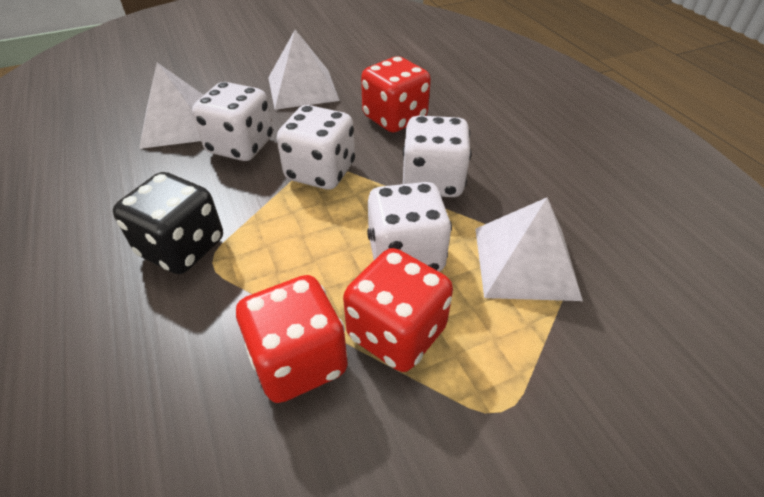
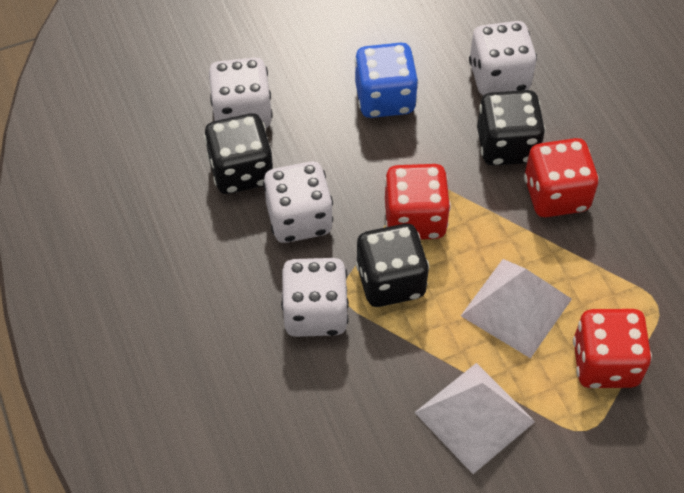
black dice: [113,172,223,274] = 1 -> [204,113,274,194] [356,223,429,307] [477,90,546,166] = 3
blue dice: none = 0 -> [355,43,419,118] = 1
white pyramid: [139,63,203,149] [268,30,340,110] [475,197,583,301] = 3 -> [414,363,535,474] [461,259,572,358] = 2

